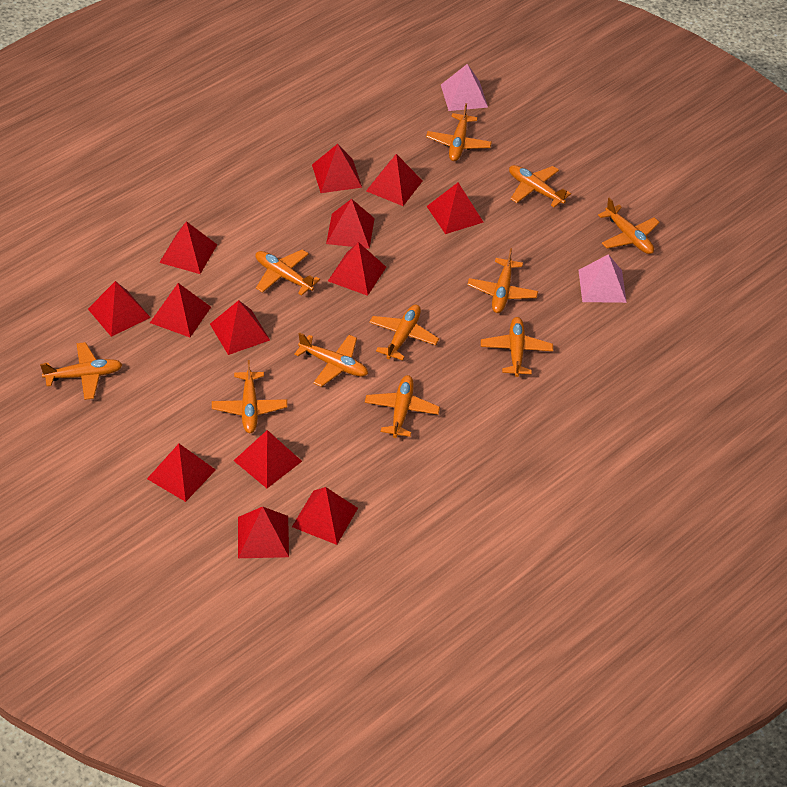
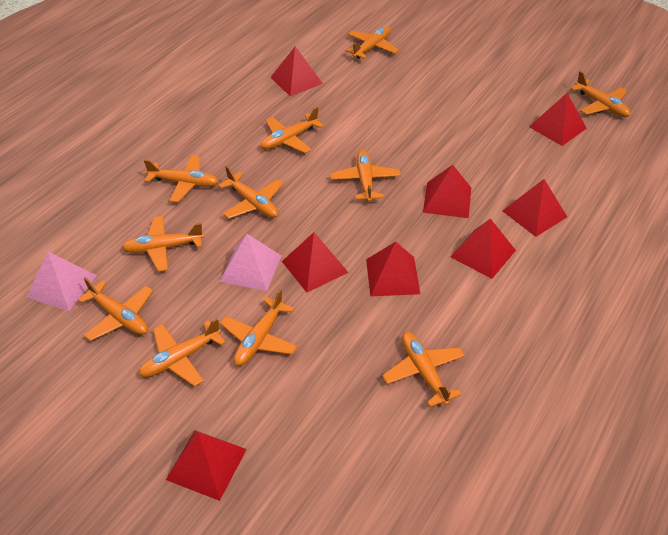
red pyramid: [88,281,151,337] [147,444,216,502] [150,283,211,337] [159,221,217,274] [210,300,270,355] [233,430,302,488] [238,507,289,558] [292,487,358,545] [312,144,362,193] [326,199,375,249] [328,242,386,296] [366,154,423,206] [427,183,484,234] = 13 -> [166,430,247,501] [270,47,323,96] [282,232,349,292] [366,242,420,296] [423,165,471,218] [450,218,516,279] [503,179,567,237] [529,93,587,146] = 8

